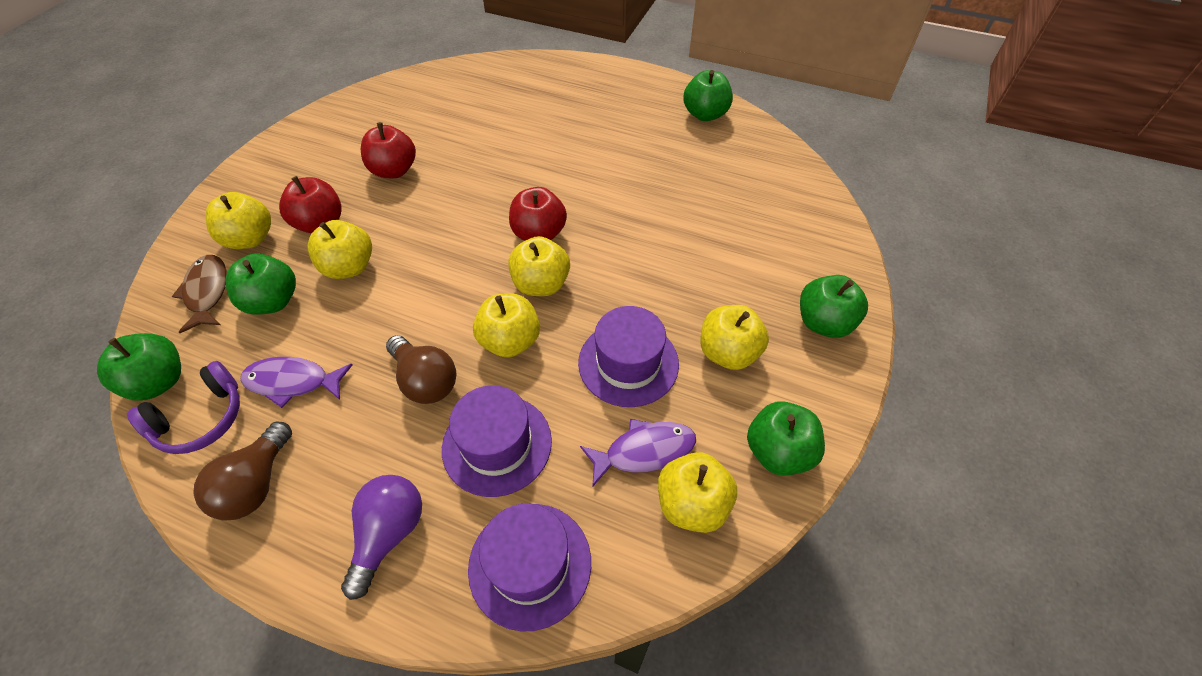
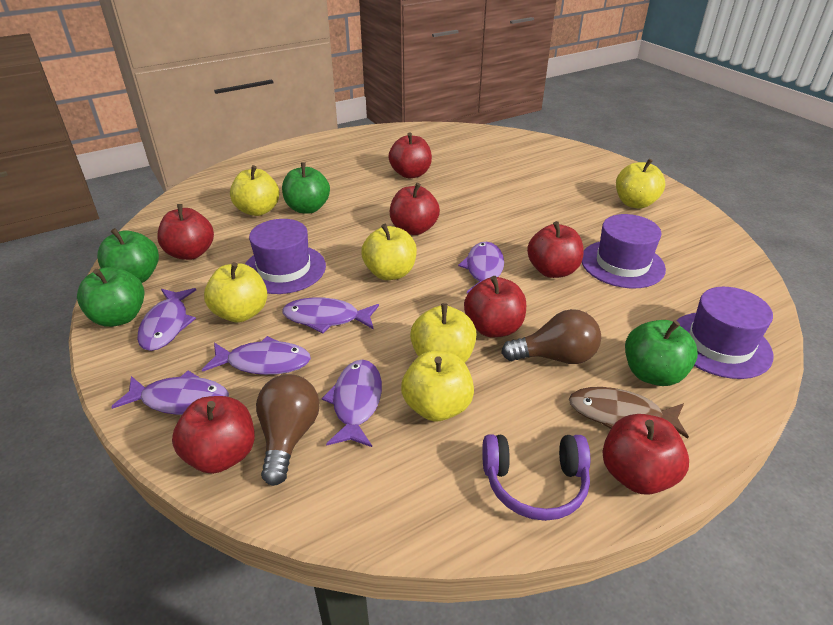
green apple: [97,333,181,401] [226,253,296,315] [683,70,733,121] [747,401,825,476] [800,275,868,338] = 5 -> [77,267,144,327] [97,228,159,283] [282,162,330,214] [625,320,698,386] = 4
purple fish: [240,357,353,408] [580,419,696,487] = 2 -> [111,371,229,415] [137,288,196,351] [202,336,311,375] [282,298,379,334] [322,360,382,447] [458,242,504,293] = 6
purple light bulb: [341,475,422,600] = 1 -> none = 0
red apple: [279,176,342,233] [361,122,416,178] [509,187,567,241] = 3 -> [157,204,214,260] [172,396,255,474] [388,133,432,178] [390,183,440,235] [464,276,526,337] [527,221,584,278] [602,414,689,495] = 7

